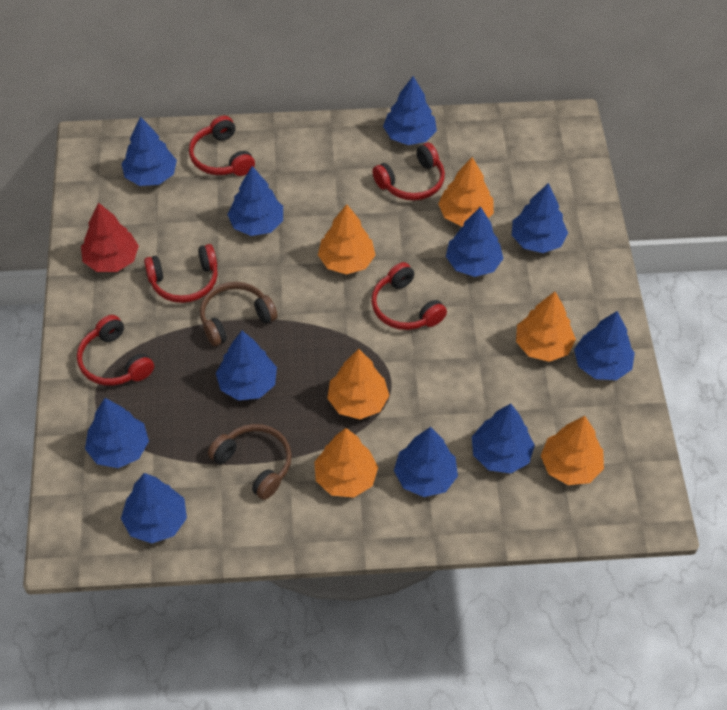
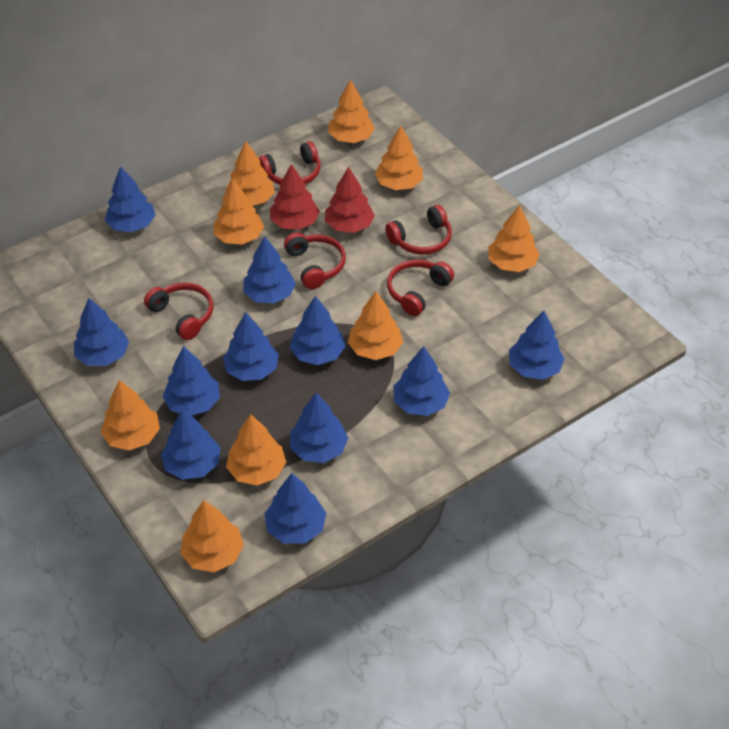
brown headphones: [200,282,277,346] [208,424,292,500] = 2 -> none = 0
orange tree: [314,428,378,498] [318,204,376,275] [327,349,389,419] [438,157,494,226] [516,292,576,362] [541,416,604,485] = 6 -> [101,380,160,451] [180,500,244,572] [214,179,264,245] [225,141,274,206] [226,414,286,486] [328,79,375,143] [348,291,403,360] [375,126,423,190] [488,205,540,272] = 9
red tree: [81,203,139,272] = 1 -> [270,164,320,230] [325,167,375,233] = 2

